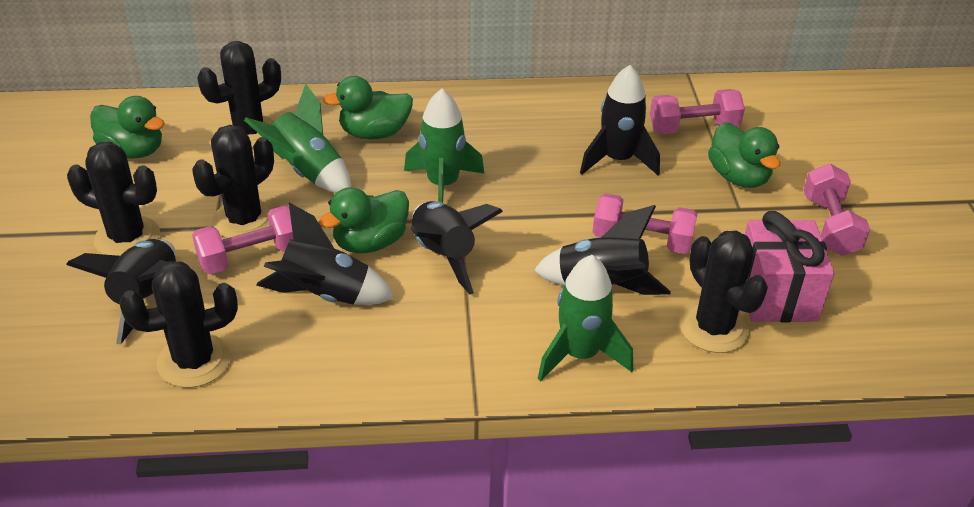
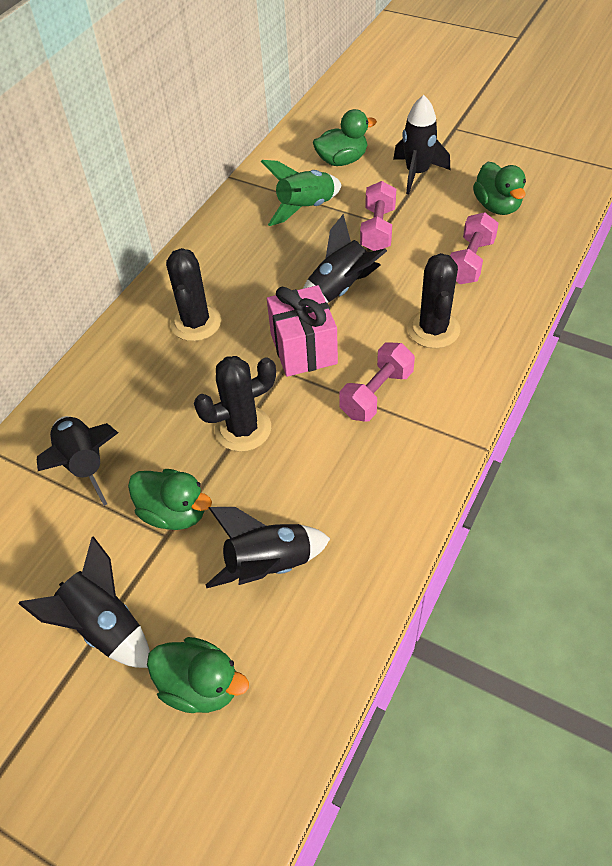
black cactus: [67,142,160,256] [119,261,238,388] [192,125,274,238] [197,41,281,148] [679,231,768,353] = 5 -> [166,248,221,341] [194,356,276,452] [407,253,460,348] = 3
green rocket: [244,84,351,193] [404,89,484,203] [538,255,633,381] = 3 -> [261,160,342,226] = 1
pink dumbbell: [192,206,293,274] [592,193,697,254] [650,89,745,134] [804,164,870,256] = 4 -> [339,342,415,422] [360,181,396,251] [450,212,499,284] = 3

